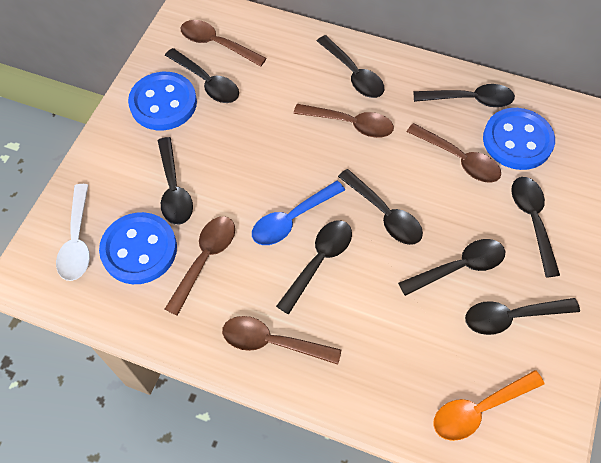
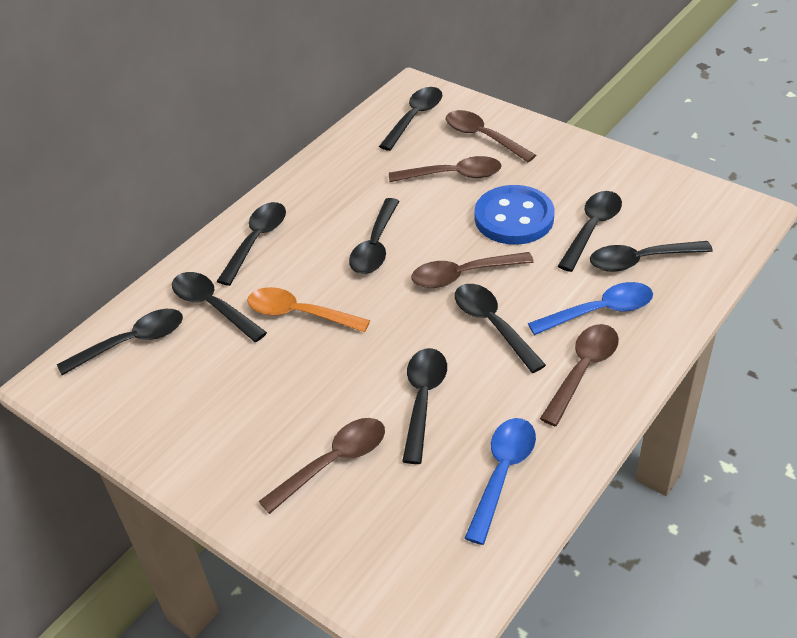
blue button: [99,212,177,284] [128,72,197,130] [483,108,555,170] = 3 -> [475,185,554,245] = 1
blue spoon: [252,181,345,245] = 1 -> [465,418,536,545] [528,282,653,335] = 2
white spoon: [56,184,90,281] = 1 -> none = 0

